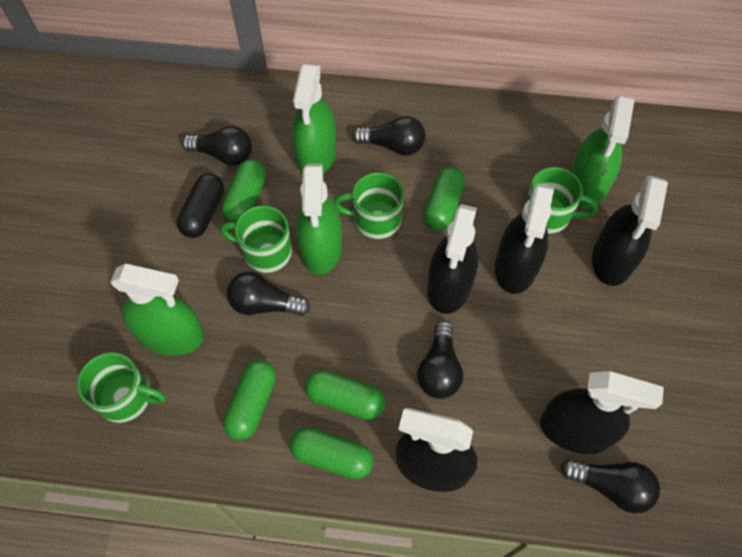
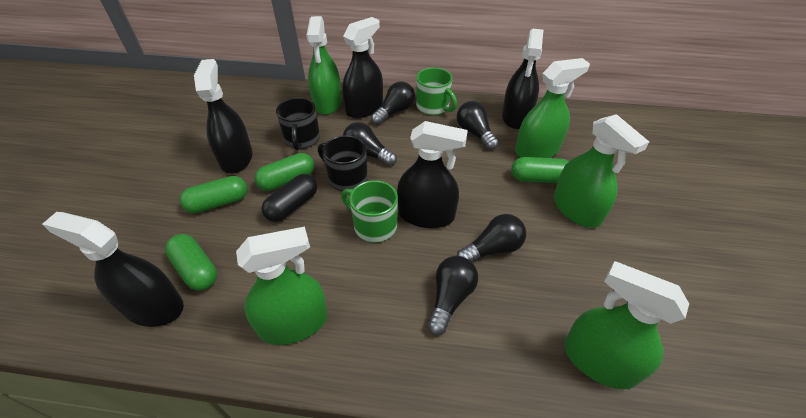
black mug: none = 0 -> [276,98,320,151] [318,135,368,191] = 2
green capsule: [222,159,266,223] [223,360,276,440] [290,427,373,479] [305,370,385,420] [424,167,465,231] = 5 -> [165,234,217,291] [180,176,247,213] [254,153,314,191] [511,157,569,183] = 4
green mug: [77,352,166,423] [220,205,292,273] [333,172,404,239] [523,167,598,234] = 4 -> [341,180,398,243] [416,68,457,115] = 2
green spray bottle: [110,264,204,356] [292,64,336,174] [295,164,342,275] [570,96,635,208] = 4 -> [236,227,328,345] [306,16,342,115] [515,58,590,158] [554,114,649,228] [564,261,689,389] = 5

